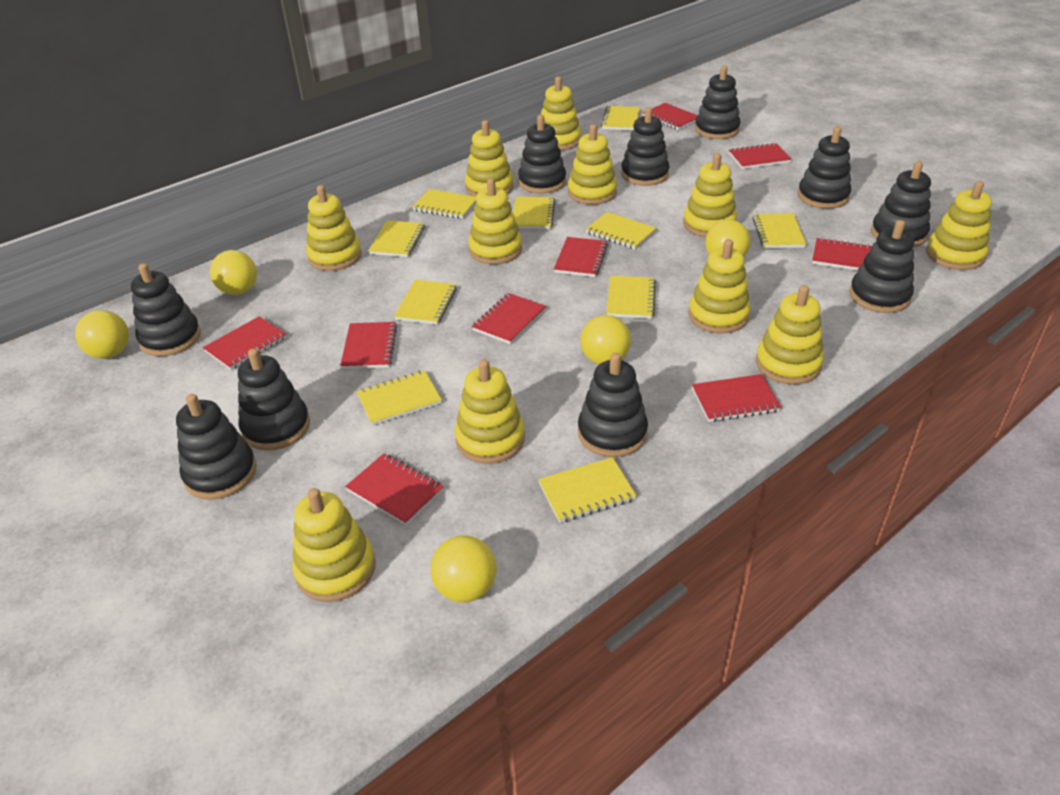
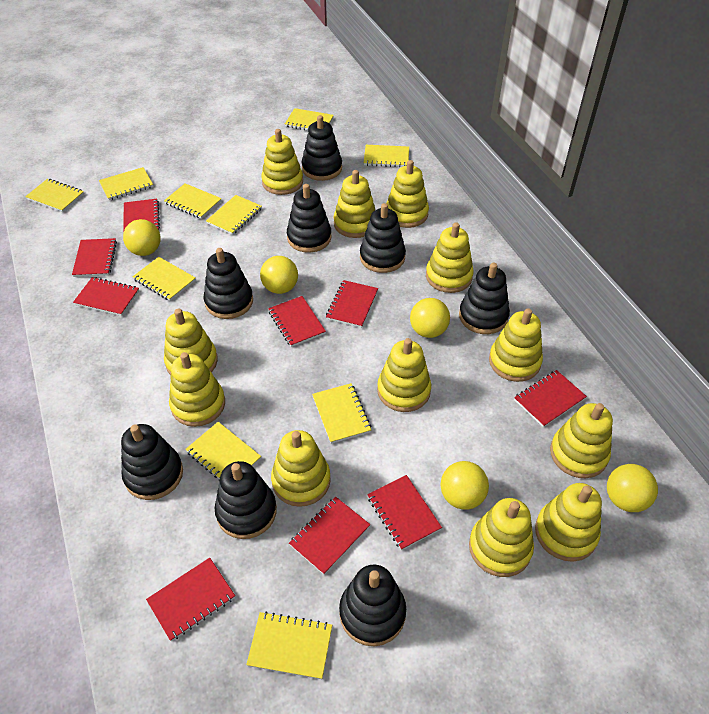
black stacking toy: [131,263,201,356] [176,394,257,500] [238,348,310,451] [518,115,566,194] [578,353,648,457] [621,107,670,186] [695,65,741,139] [798,127,851,209] [849,220,914,313] [871,161,931,248] = 10 -> [121,424,183,500] [204,248,253,319] [215,461,277,539] [287,184,332,253] [301,115,342,181] [339,564,406,646] [360,203,406,273] [459,263,510,334] = 8
yellow stacking toy: [292,488,376,602] [306,185,362,271] [455,359,525,464] [465,120,514,197] [468,178,522,264] [541,76,581,151] [568,124,617,205] [683,153,737,237] [688,239,751,333] [756,285,824,385] [926,181,992,270] = 11 -> [164,309,218,375] [169,352,225,427] [261,129,303,195] [271,430,331,507] [334,170,375,238] [377,338,431,412] [386,160,429,228] [426,223,474,293] [469,498,534,577] [489,308,543,382] [535,483,602,562] [550,403,613,478] = 12

